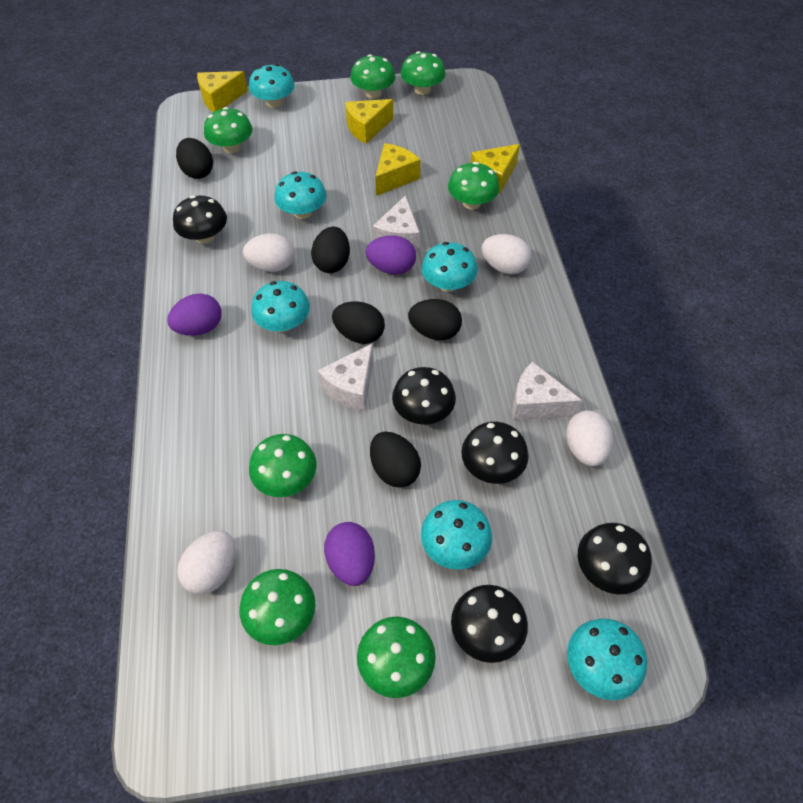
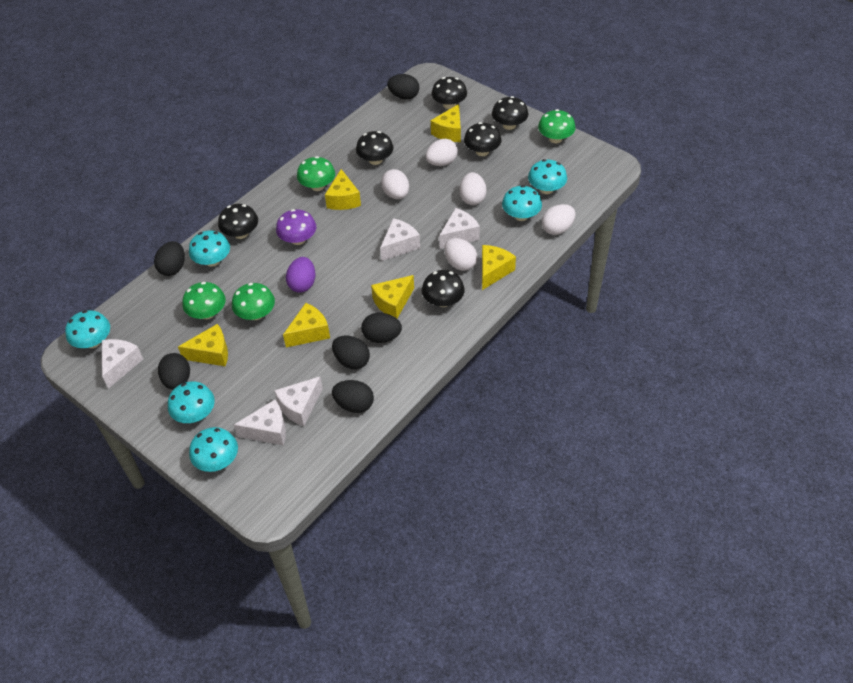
black egg: [176,138,213,179] [311,227,350,273] [332,301,385,344] [370,432,421,488] [408,299,462,340] = 5 -> [154,241,185,276] [158,353,190,390] [332,336,370,370] [332,380,374,413] [361,313,402,343] [387,74,419,100] = 6
black mushroom: [173,195,227,244] [392,367,456,425] [451,585,528,663] [461,422,529,484] [578,523,652,595] = 5 -> [218,204,258,239] [356,131,394,165] [422,270,465,307] [432,77,467,109] [464,122,502,156] [492,96,529,130] = 6
green mushroom: [204,107,253,153] [240,569,315,645] [249,434,317,497] [350,54,395,99] [357,617,436,698] [401,51,445,95] [448,162,499,210] = 7 -> [182,282,226,319] [232,283,275,320] [297,156,335,191] [538,109,576,143] = 4
purple egg: [167,294,222,336] [324,522,375,586] [366,235,416,275] = 3 -> [286,257,315,293] = 1
purple mushroom: none = 0 -> [276,209,316,245] = 1
white cheese: [318,343,374,411] [373,195,420,251] [512,362,583,421] = 3 -> [102,339,143,389] [234,400,286,446] [274,377,323,426] [380,218,420,261] [439,208,480,249] = 5
white egg: [177,531,236,595] [243,233,294,272] [481,234,531,274] [566,410,613,466] = 4 -> [381,169,409,199] [426,139,458,166] [444,238,478,271] [460,172,486,205] [542,204,576,235] = 5
yellow cheese: [197,71,248,112] [345,99,393,144] [375,143,420,196] [471,144,520,194] = 4 -> [178,324,228,366] [283,303,330,347] [325,169,361,210] [371,275,414,318] [431,104,461,142] [482,245,516,290] = 6

